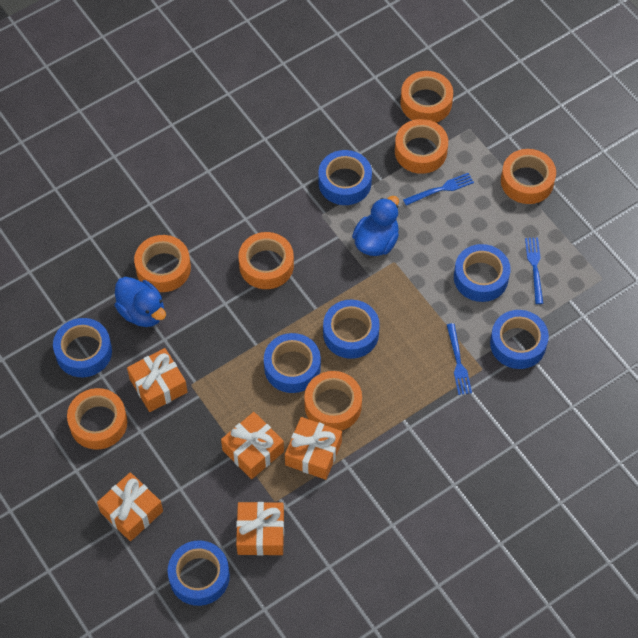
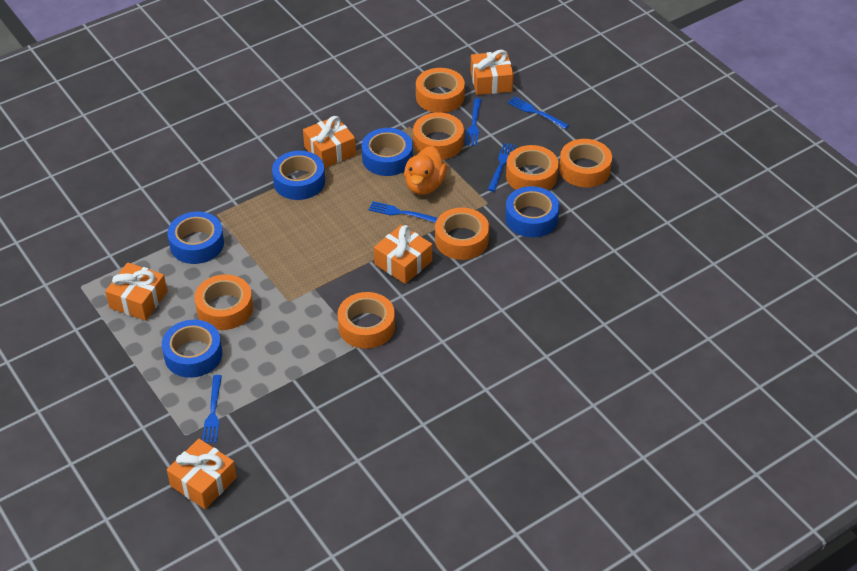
blue duck: [114,277,166,327] [352,196,399,256] = 2 -> none = 0
blue fork: [403,173,474,206] [447,323,472,395] [525,238,543,304] = 3 -> [202,375,222,443] [369,201,437,223] [465,98,482,146] [488,143,516,192] [508,96,569,129] = 5
blue tape: [53,318,112,377] [168,540,230,606] [264,333,321,393] [318,150,372,205] [323,300,380,359] [454,244,511,302] [490,310,549,369] = 7 -> [162,320,222,378] [167,212,224,264] [272,151,325,200] [362,128,413,176] [505,186,559,237] = 5
orange duck: none = 0 -> [404,146,447,195] = 1

